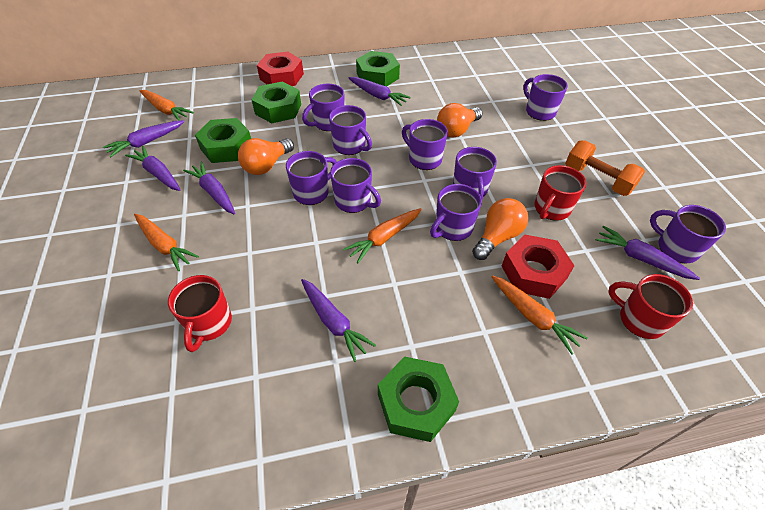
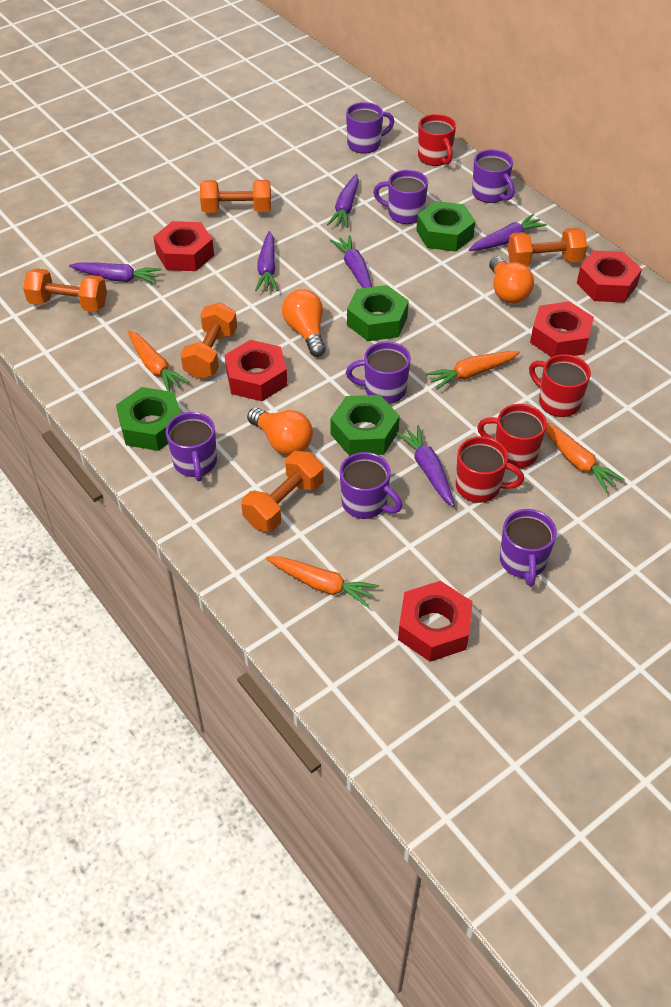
orange dumbbell: [565,140,645,196] = 1 -> [23,268,107,312] [180,302,237,379] [200,180,271,213] [241,451,324,532] [508,228,587,266] = 5
purple mug: [286,151,337,205] [302,84,345,131] [329,105,372,155] [330,158,381,213] [402,119,448,170] [430,184,482,241] [453,147,497,200] [523,74,568,121] [650,205,726,263] = 9 -> [166,412,217,481] [340,452,402,519] [346,102,394,153] [346,342,411,404] [373,170,428,224] [472,150,515,203] [500,509,557,586] = 7
red mug: [168,275,232,352] [534,165,586,221] [608,274,693,339] = 3 -> [418,114,456,166] [456,436,524,503] [477,404,547,469] [529,354,591,417] = 4
red nut: [257,52,304,86] [502,235,575,299] = 2 -> [153,221,214,271] [225,340,287,401] [398,581,473,662] [530,301,594,357] [577,250,642,302] = 5

